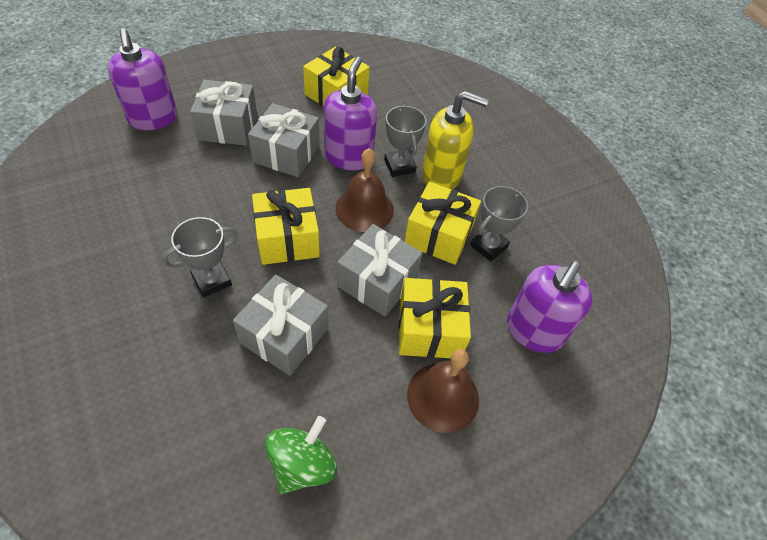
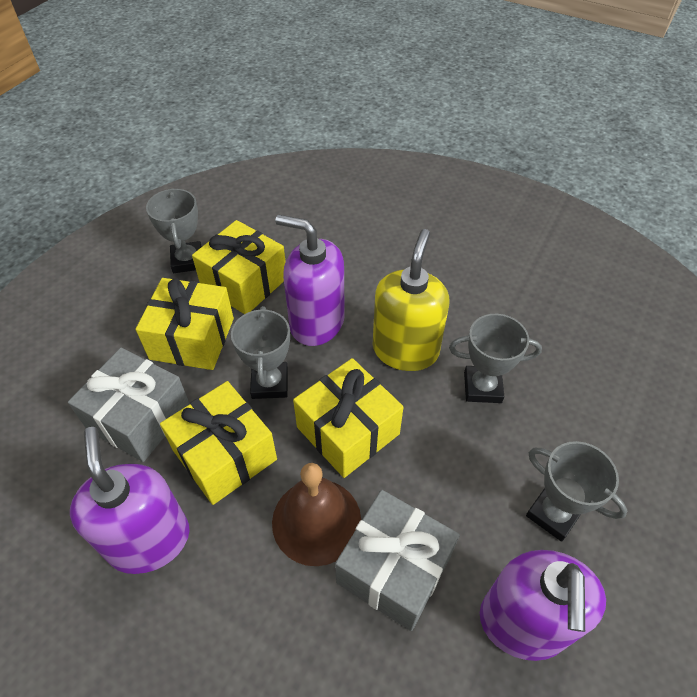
brown bell: [335,148,394,232] [407,349,479,433] = 2 -> [272,463,361,566] = 1
green spinning top: [265,416,337,494] = 1 -> none = 0
grey gift: [190,80,257,146] [233,275,328,376] [248,103,320,177] [337,224,423,317] = 4 -> [68,348,190,462] [335,490,460,631] = 2
grey trophy: [162,217,238,297] [384,105,427,177] [470,186,528,262] = 3 -> [146,188,202,273] [231,306,290,399] [449,314,542,403] [526,441,627,542] = 4

